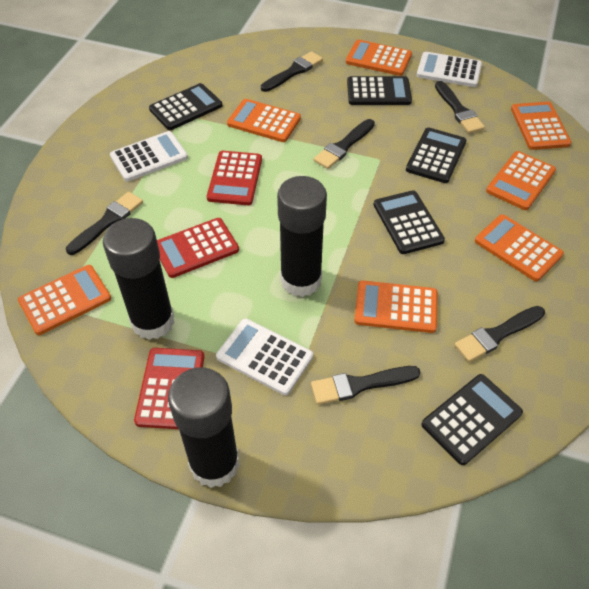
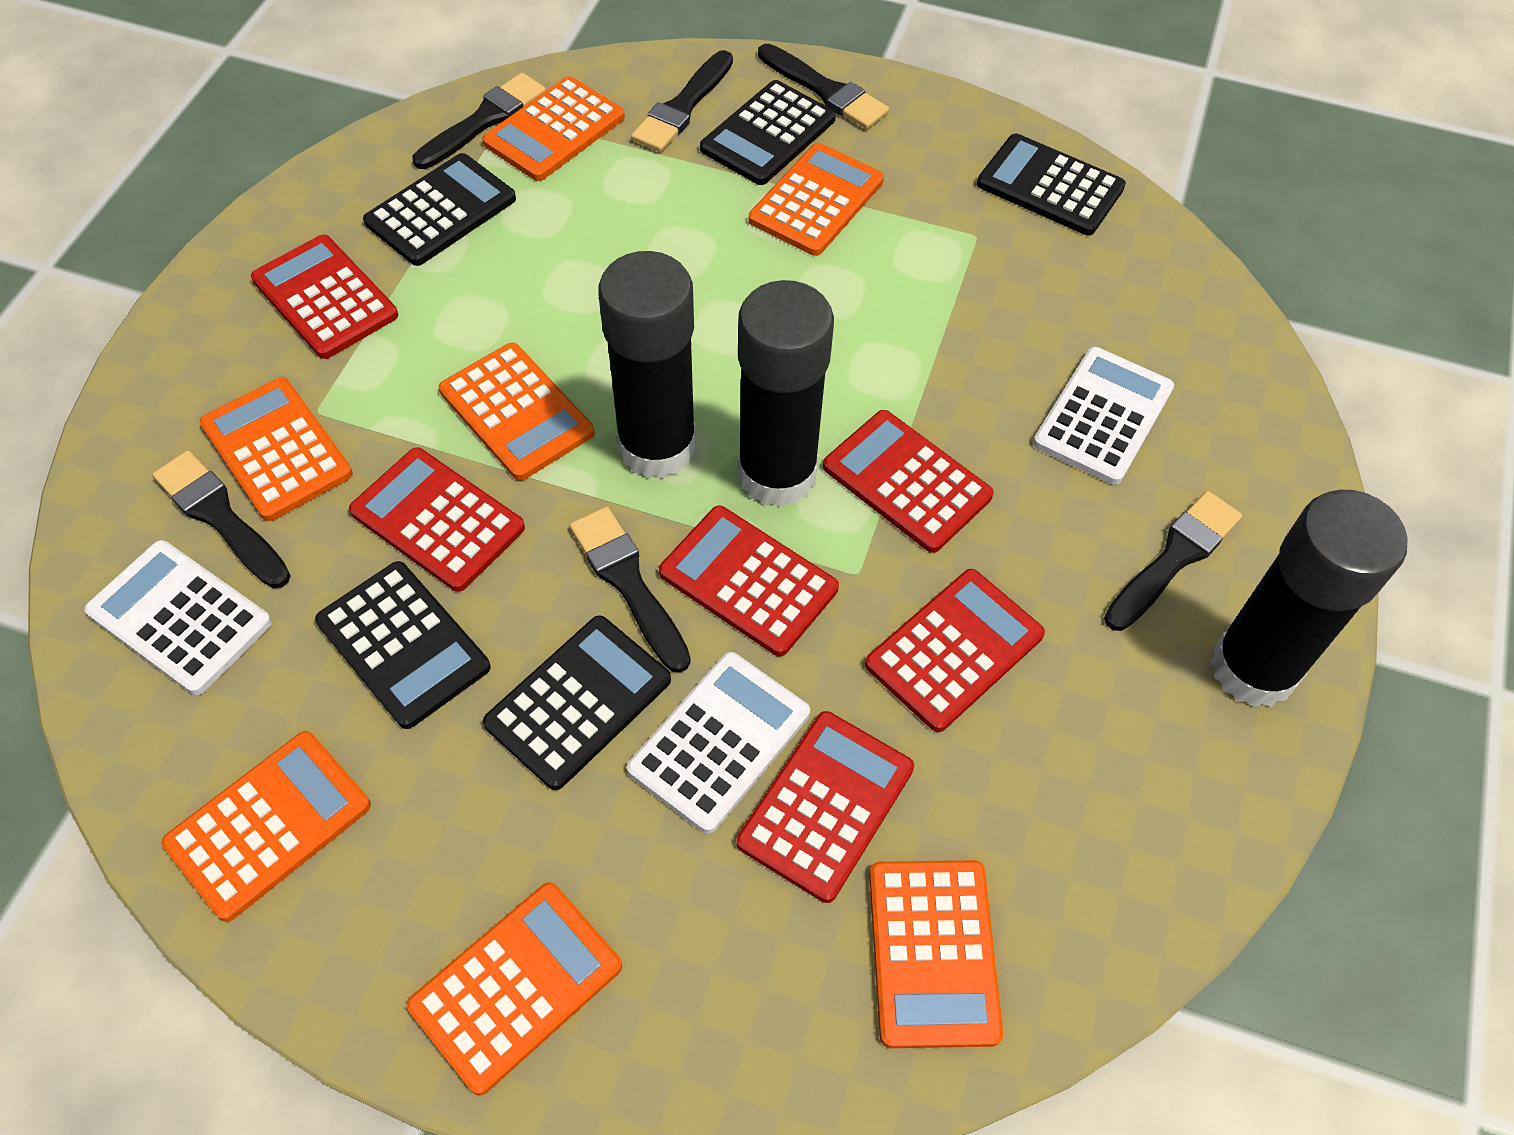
red calculator: [134,348,204,429] [157,218,239,278] [207,151,262,205] = 3 -> [251,235,398,359] [349,447,525,592] [659,505,839,656] [737,711,914,903] [823,410,994,553] [865,569,1045,732] = 6

